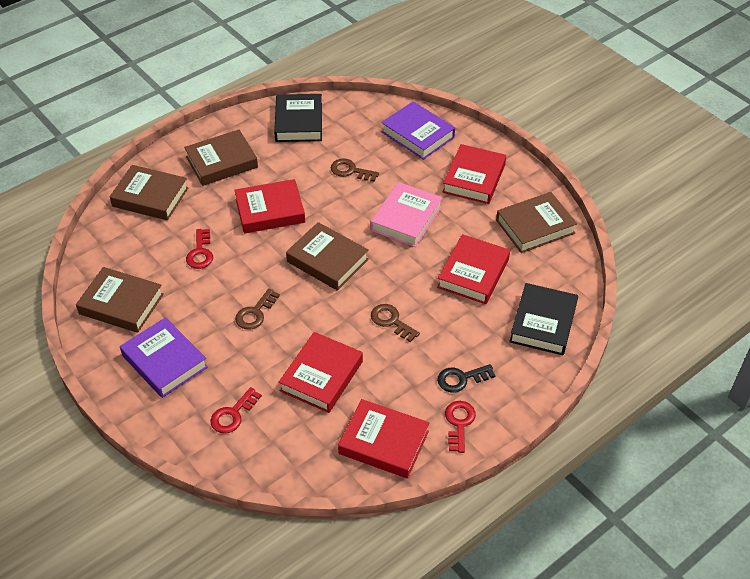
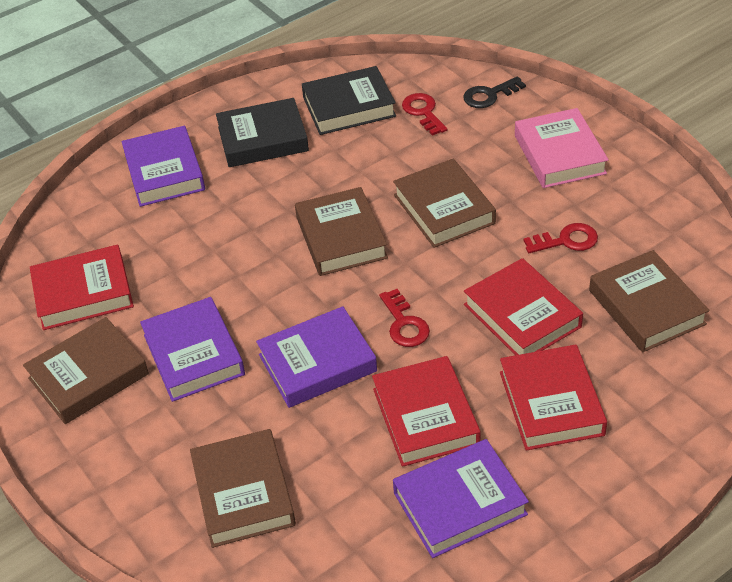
brown key: [235,289,280,330] [331,158,379,182] [371,304,420,342] = 3 -> none = 0
purple book: [120,317,208,398] [382,101,455,160] = 2 -> [121,126,205,207] [140,297,245,402] [256,306,377,408] [393,439,529,558] = 4
red book: [235,179,305,234] [279,332,363,413] [338,399,429,478] [437,234,510,304] [443,144,506,204] = 5 -> [30,245,134,330] [372,356,481,467] [464,258,583,355] [500,345,607,451] = 4

